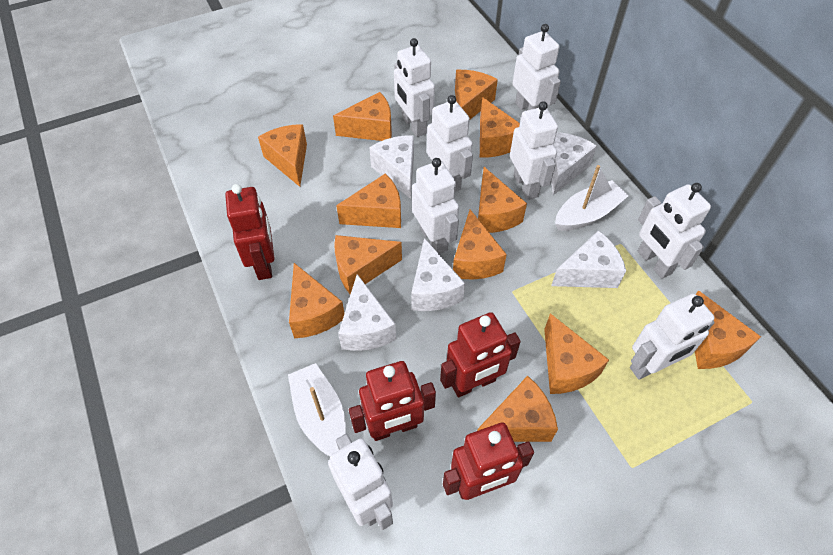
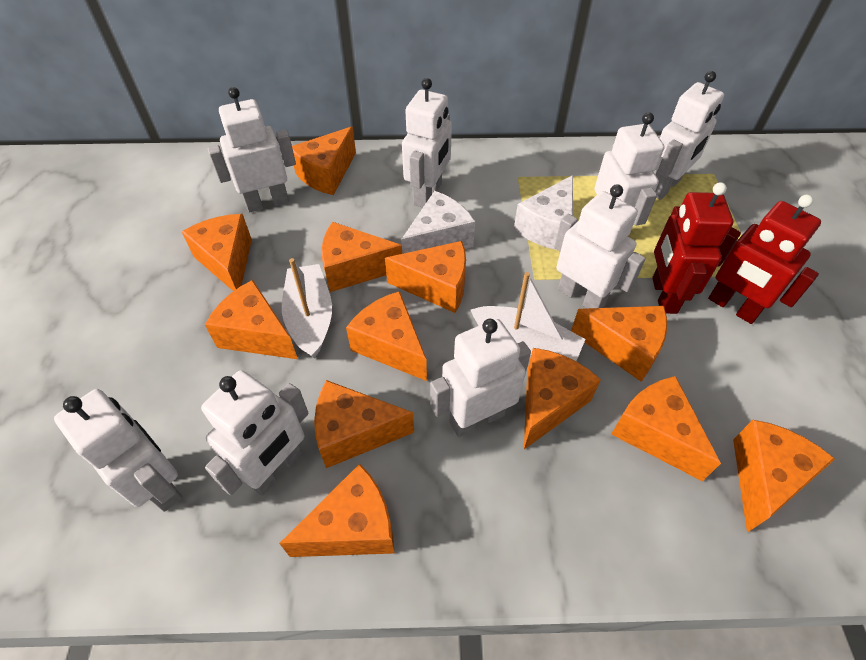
red robot: [225,184,274,280] [349,361,436,441] [440,312,521,398] [443,422,534,500] = 4 -> [652,182,733,314] [708,195,821,324] = 2
white cheese: [338,274,396,351] [369,135,414,199] [411,238,465,311] [551,132,597,195] [551,230,626,288] = 5 -> [401,191,475,254] [514,175,573,250] = 2

